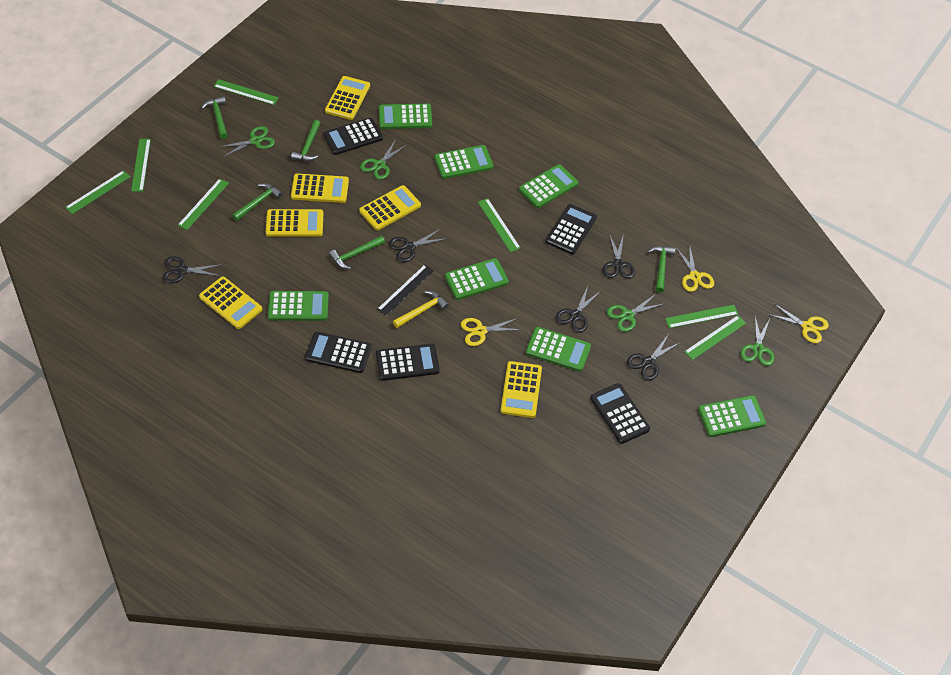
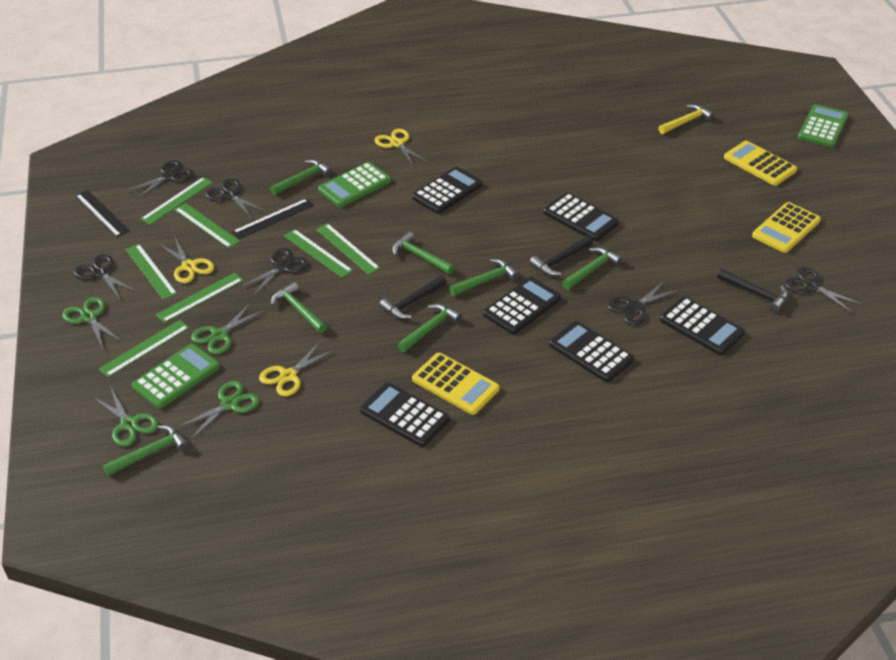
black calculator: [305,332,372,373] [323,118,383,155] [376,343,440,381] [546,204,597,254] [590,383,650,444] = 5 -> [360,382,450,447] [412,167,483,214] [483,277,561,335] [543,193,619,241] [549,321,634,382] [660,297,745,355] = 6
black hammer: none = 0 -> [379,275,447,319] [529,236,593,276] [717,269,788,312] = 3
black ruler: [377,264,434,316] = 1 -> [75,190,130,237] [232,198,314,239] = 2
black scissors: [162,256,223,283] [388,229,448,262] [555,286,602,333] [603,234,635,279] [627,335,681,380] = 5 -> [73,254,137,299] [126,160,194,199] [205,179,265,218] [239,248,308,296] [607,281,678,325] [785,267,861,313] = 6
green calculator: [268,291,329,321] [379,104,432,129] [434,145,494,179] [445,258,509,300] [519,164,578,208] [526,327,591,372] [698,395,766,437] = 7 -> [131,344,220,409] [318,162,391,207] [798,104,848,147] = 3
green hammer: [201,96,228,139] [232,183,283,221] [291,120,321,161] [329,236,385,269] [648,246,676,293] = 5 -> [103,425,189,476] [270,159,332,195] [271,282,327,333] [392,232,454,274] [397,303,462,352] [449,259,519,296] [562,247,623,290] = 7
yellow calculator: [199,277,262,329] [266,209,323,237] [291,173,349,203] [325,76,370,120] [359,185,421,230] [501,361,542,418] = 6 -> [412,353,500,415] [724,141,797,186] [752,202,821,253] = 3

